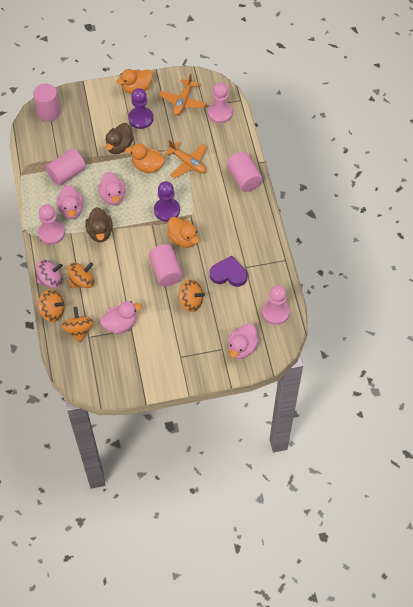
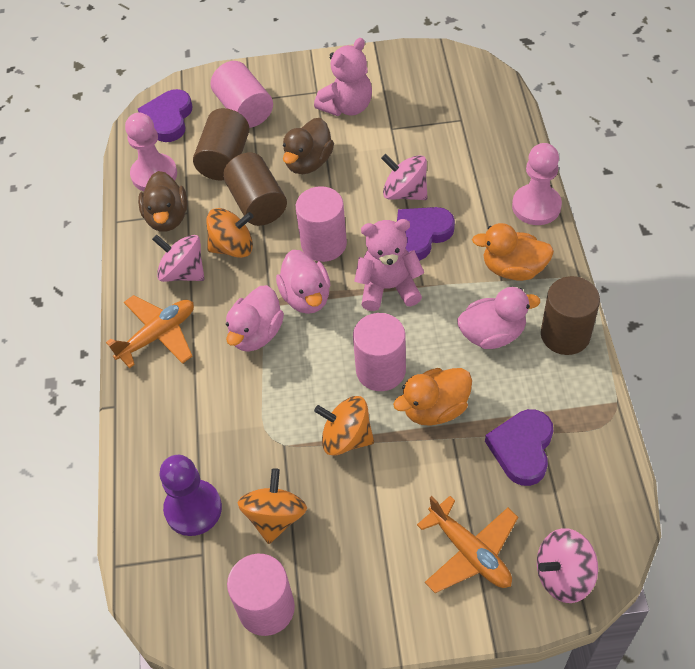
brown cylinder: none = 0 -> [193,108,250,180] [223,152,287,226] [541,276,600,355] = 3
orange duck: [116,69,153,94] [125,143,165,173] [167,217,199,248] = 3 -> [393,368,472,426] [472,223,554,281] = 2
orange spinning top: [38,289,65,322] [61,307,94,343] [68,262,95,288] [178,279,205,312] = 4 -> [206,208,254,258] [238,468,307,544] [314,396,374,456] = 3
pink duck: [57,185,84,219] [98,172,125,205] [100,301,142,334] [229,323,259,359] = 4 -> [226,285,284,352] [276,250,330,314] [457,287,540,349] = 3
pink pawn: [38,204,65,245] [208,83,233,123] [262,285,290,325] = 3 -> [125,113,177,191] [512,143,562,225] = 2
pink spinning top: [37,260,63,288] = 1 -> [152,234,205,282] [381,154,427,200] [537,528,598,603] = 3
pink teddy bear: none = 0 -> [314,38,372,116] [354,219,424,311] = 2
purple heart: [210,256,247,287] = 1 -> [138,89,192,142] [397,207,455,261] [485,409,553,486] = 3
purple pawn: [128,88,153,129] [154,181,180,222] = 2 -> [160,455,222,536] = 1

